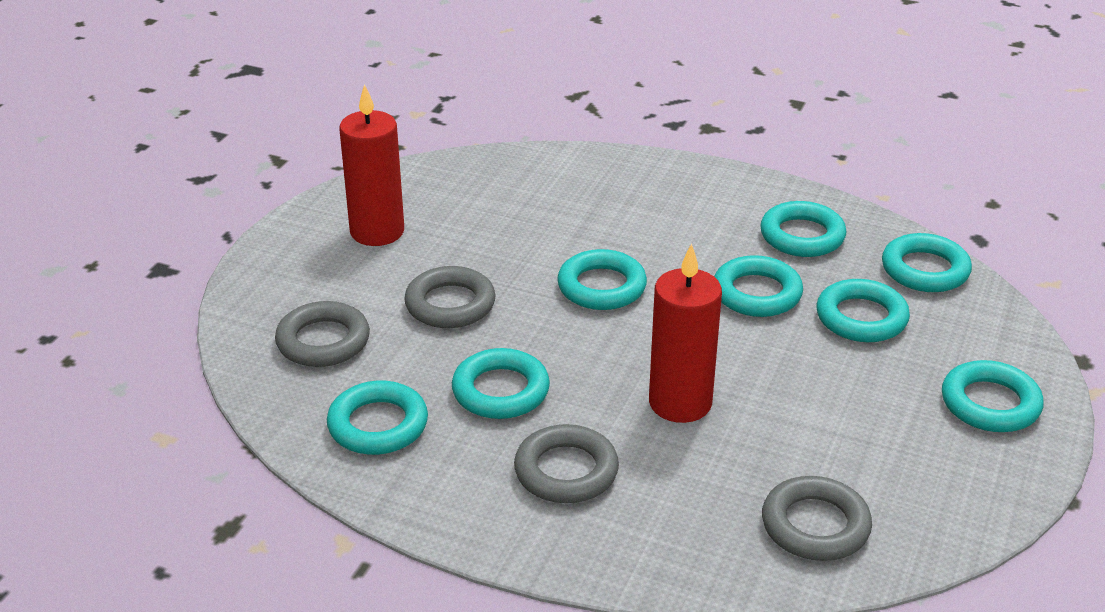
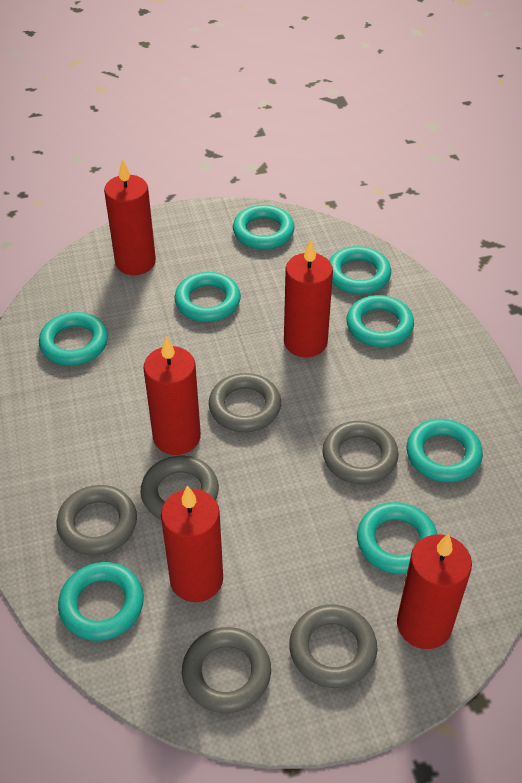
grey ring: [275,301,370,367] [404,266,496,328] [514,424,619,503] [762,476,872,561] = 4 -> [57,485,137,555] [140,456,219,519] [182,627,271,713] [209,373,281,432] [289,604,377,688] [322,421,399,485] = 6
red candle: [339,84,404,246] [649,243,722,423] = 2 -> [104,159,156,275] [143,336,201,455] [161,485,223,602] [284,240,333,357] [397,534,472,649] = 5

